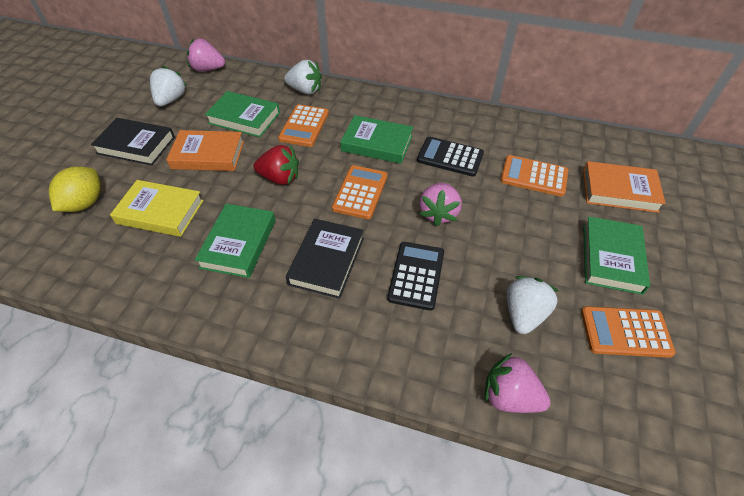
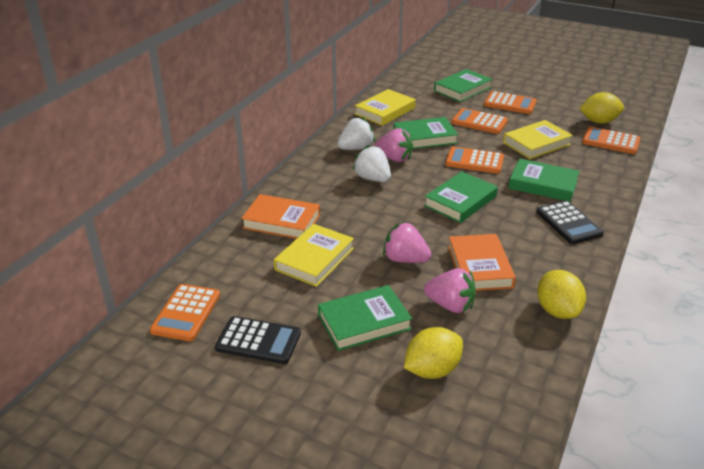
black book: [91,118,175,165] [286,219,364,299] = 2 -> none = 0
green book: [195,204,276,278] [205,91,280,137] [340,115,413,164] [583,216,650,295] = 4 -> [318,285,412,351] [394,117,458,149] [424,171,498,223] [434,69,492,102] [508,159,580,202] = 5
orange calculator: [278,104,329,147] [332,165,388,219] [500,155,568,197] [581,306,676,358] = 4 -> [150,284,220,341] [445,147,504,174] [452,108,508,134] [484,91,537,114] [582,127,641,154] = 5
red strawberry: [254,145,299,185] = 1 -> none = 0
white strawberry: [150,66,187,106] [284,60,322,94] [507,276,559,334] = 3 -> [337,117,375,150] [353,145,391,182] = 2
yellow book: [110,180,204,237] = 1 -> [274,224,354,287] [355,89,416,126] [503,120,573,159] = 3
yellow lemon: [49,166,101,212] = 1 -> [404,327,463,379] [537,270,586,319] [579,92,624,124] = 3

